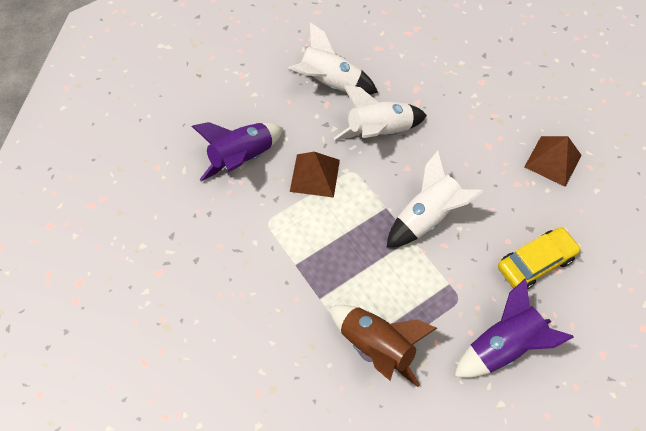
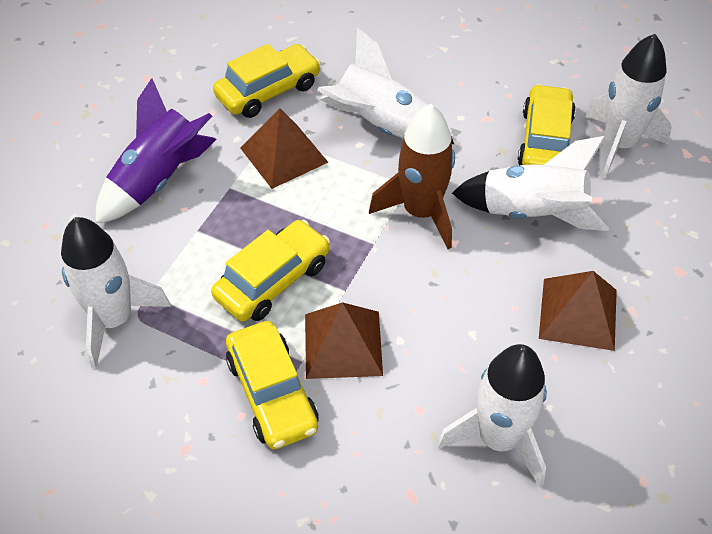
brown pyramid: [290,152,340,198] [524,136,581,187] = 2 -> [240,108,328,189] [305,302,383,379] [539,271,617,351] = 3
purple rocket: [192,122,283,181] [454,278,574,378] = 2 -> [95,78,217,224] = 1
white rocket: [288,22,378,95] [334,85,427,140] [386,150,484,248] = 3 -> [61,217,171,369] [317,28,454,144] [437,344,547,487] [452,136,609,231] [584,34,672,179] = 5
yellow car: [498,227,581,289] = 1 -> [211,220,330,321] [213,44,321,118] [226,321,319,449] [518,84,576,165] = 4

